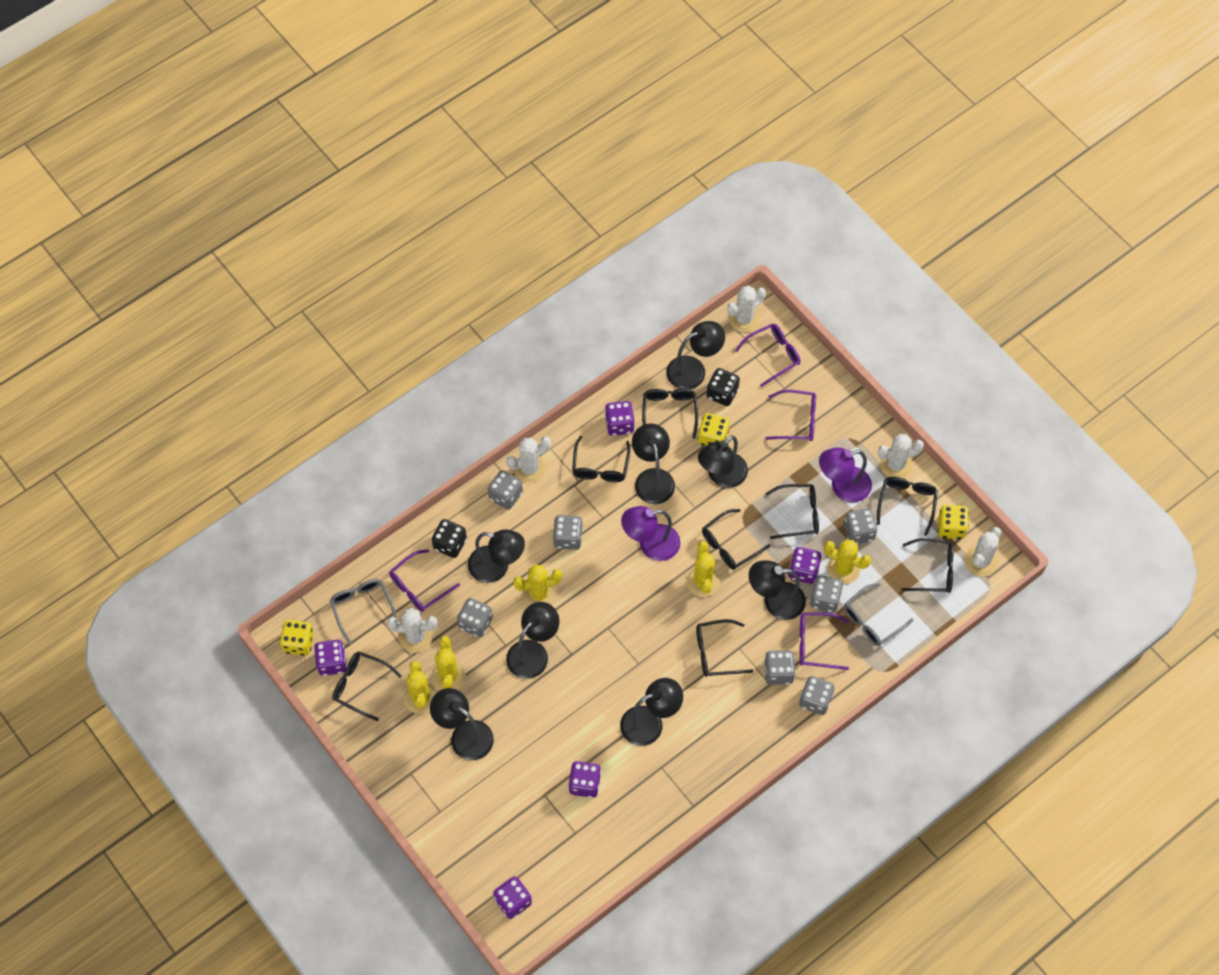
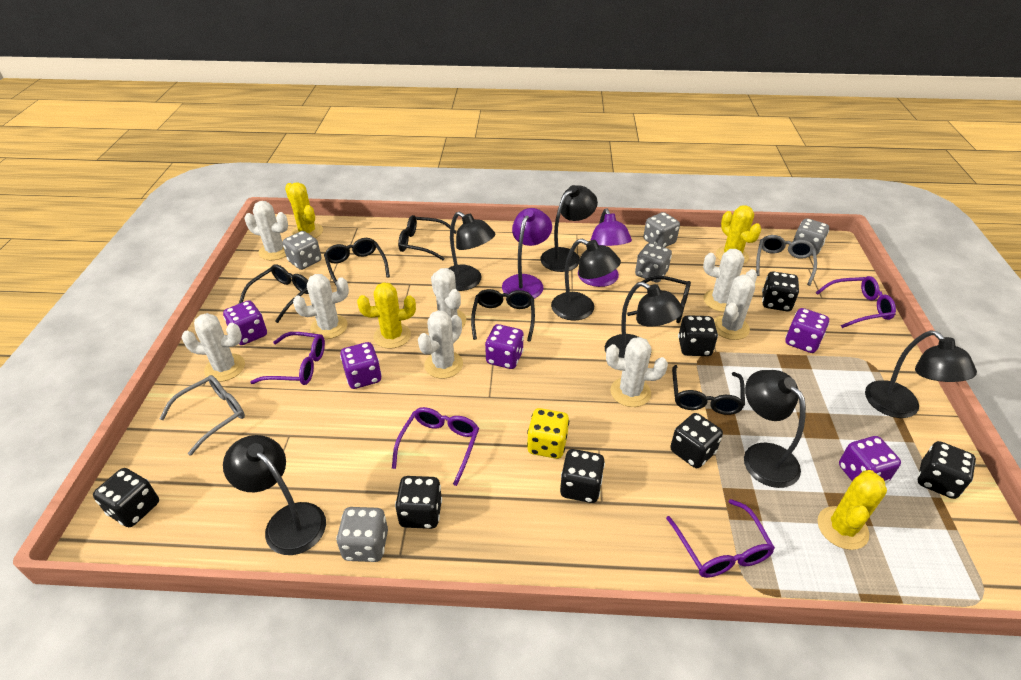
black dice: [432,519,467,558] [707,368,740,406] = 2 -> [93,468,159,527] [395,476,442,529] [560,449,605,503] [670,413,723,468] [678,315,718,356] [762,271,799,311] [918,441,976,499] = 7
black glasses: [332,651,402,721] [572,436,630,482] [642,389,698,439] [696,619,753,677] [702,509,771,570] [765,484,819,539] [877,477,938,536] [901,538,954,593] = 8 -> [239,264,309,323] [324,238,390,285] [398,215,457,260] [471,289,535,342] [627,276,691,323] [672,365,745,415] = 6
black lamp: [430,688,494,760] [468,530,525,583] [506,602,559,679] [620,678,683,746] [632,423,675,504] [666,321,725,389] [698,435,748,488] [749,560,806,620] = 8 -> [223,435,326,555] [448,212,495,291] [540,185,598,272] [551,239,621,321] [605,282,684,358] [744,370,806,488] [865,330,977,418] = 7
grey dice: [457,598,493,637] [488,470,523,510] [553,515,583,550] [764,650,796,685] [799,676,835,715] [810,575,843,612] [844,508,877,544] = 7 -> [283,231,321,270] [336,507,388,562] [635,243,672,283] [643,212,680,247] [793,218,829,256] = 5
white cactus: [387,608,437,653] [506,436,551,483] [727,286,766,332] [878,434,924,478] [964,527,1001,577] = 5 -> [181,313,245,382] [245,201,288,260] [293,274,349,339] [418,310,463,379] [431,268,466,327] [606,337,668,407] [703,249,757,312] [714,272,756,340] = 8
yellow cactus: [404,661,437,714] [431,636,466,690] [513,565,562,606] [686,541,720,597] [824,539,871,584] = 5 -> [285,182,323,238] [357,282,416,349] [716,205,761,264] [817,470,887,550] = 4
yellow dice: [280,620,314,656] [698,413,729,446] [938,505,969,539] = 3 -> [527,408,569,459] = 1

